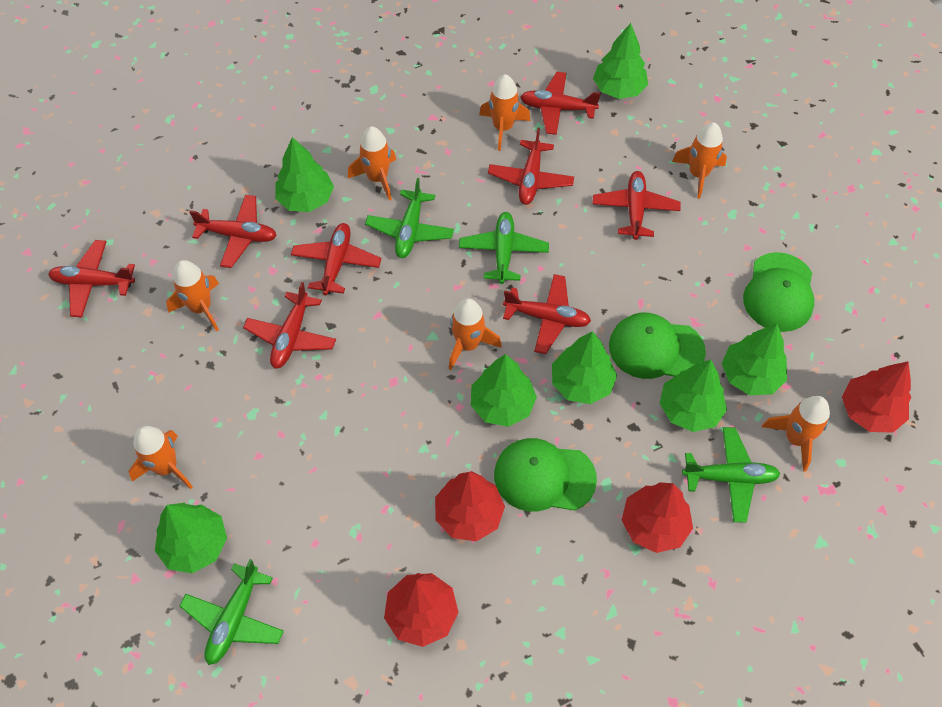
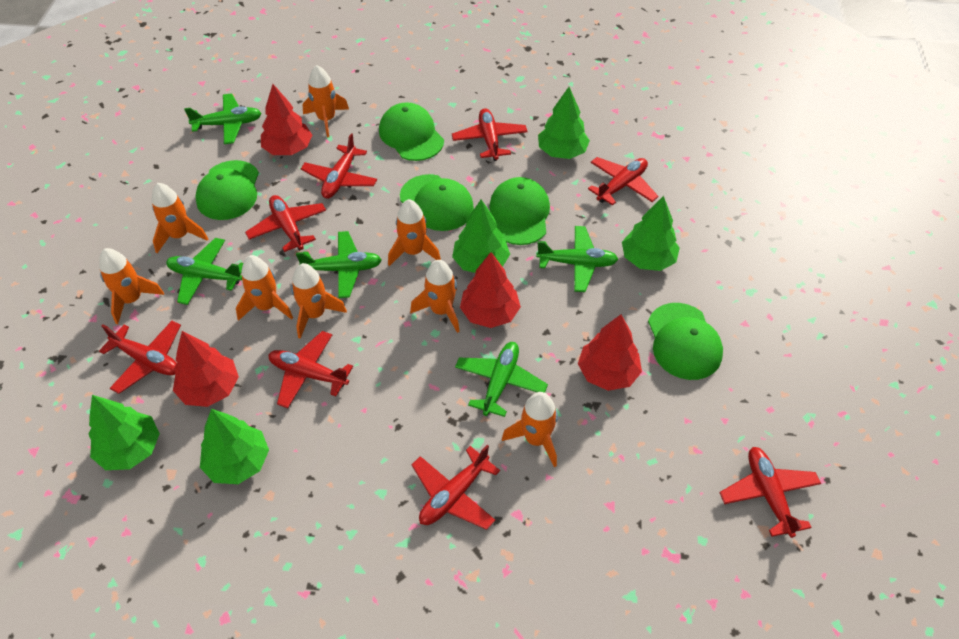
green cap: [494,438,597,511] [609,313,706,379] [743,252,814,332] = 3 -> [195,160,259,220] [379,102,444,161] [400,174,474,231] [489,177,550,245] [648,303,723,380] = 5
green plane: [179,559,284,665] [365,178,454,258] [459,212,549,284] [682,427,780,522] = 4 -> [166,238,243,305] [184,94,261,144] [296,231,382,298] [455,342,548,417] [536,226,618,292] = 5
green tree: [155,503,227,573] [275,137,334,212] [471,354,537,427] [552,331,617,404] [593,23,648,99] [660,360,727,432] [722,323,787,395] = 7 -> [89,395,160,470] [200,409,269,484] [452,199,510,273] [538,87,590,159] [622,196,680,271] = 5
orange rocket: [128,426,193,489] [166,260,219,332] [348,126,396,201] [449,298,502,370] [479,74,531,151] [672,122,727,199] [762,396,830,472] = 7 -> [99,248,164,324] [152,183,208,253] [236,255,293,321] [291,263,347,339] [302,65,349,138] [388,199,441,266] [410,260,460,333] [502,392,558,467] = 8

